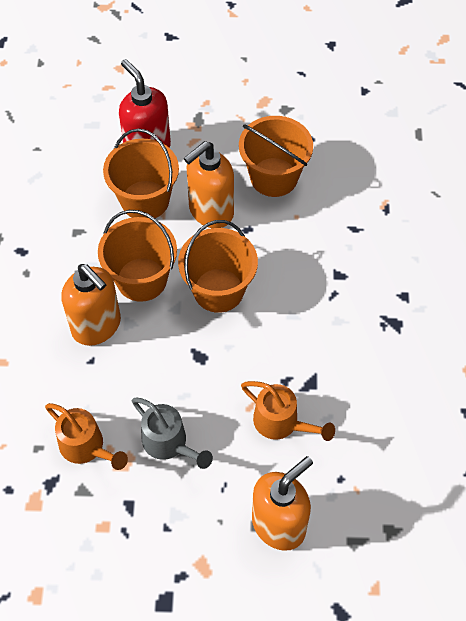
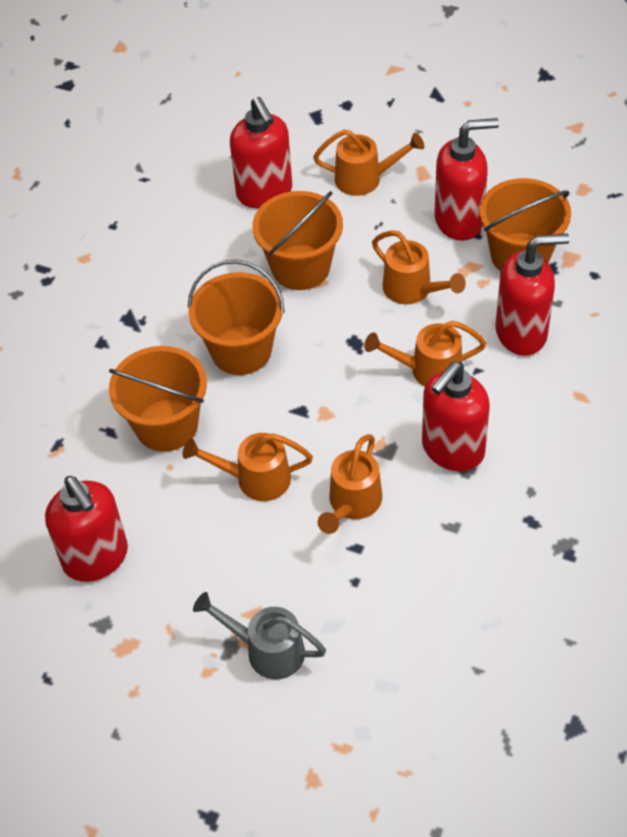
orange soap dispenser: [61,264,121,346] [184,141,234,228] [252,456,313,551] = 3 -> none = 0
orange watering can: [45,403,128,470] [241,381,335,441] = 2 -> [182,433,313,501] [313,130,424,196] [318,434,382,534] [364,321,487,387] [372,230,466,305] = 5
red soap dispenser: [119,59,171,148] = 1 -> [45,476,128,582] [230,97,292,208] [422,362,490,472] [435,118,499,241] [496,233,570,356] = 5

